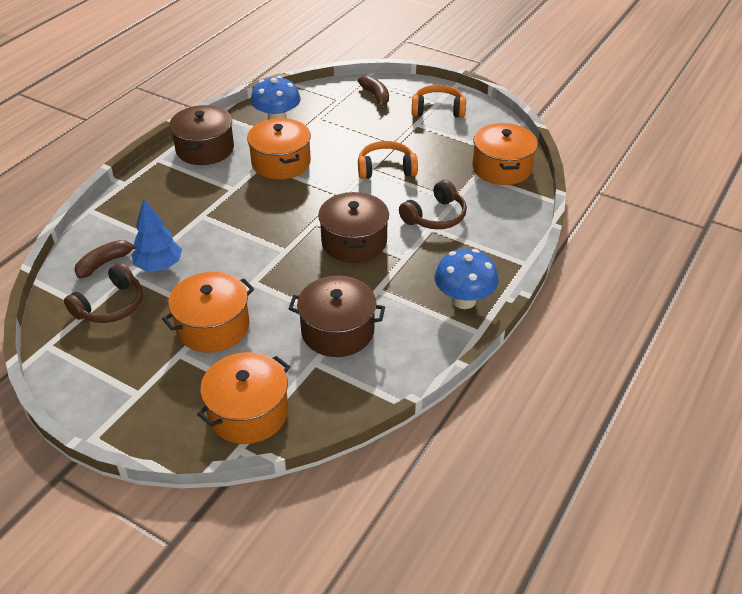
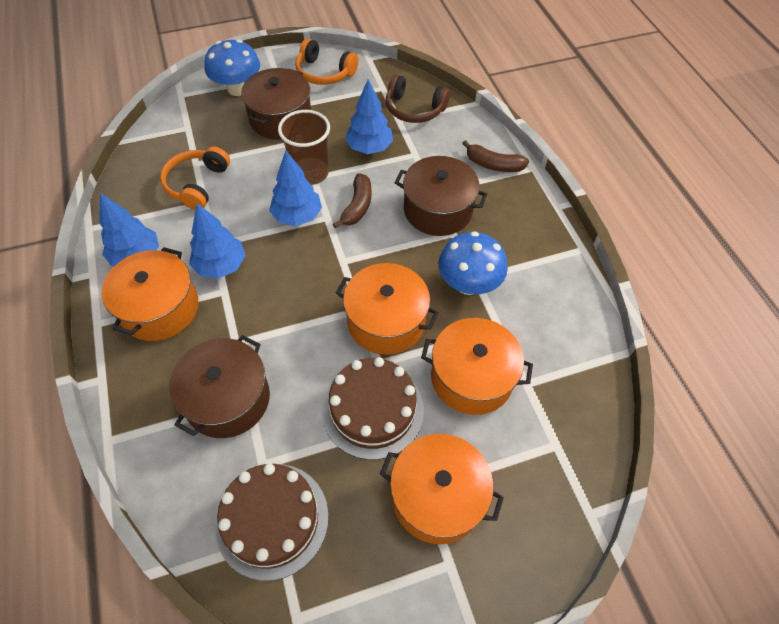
blue tree: [131,199,182,272] = 1 -> [99,193,159,267] [189,203,246,279] [269,151,322,226] [345,79,393,154] = 4
brown cake: none = 0 -> [215,463,329,581] [322,357,424,460] = 2
brown cup: none = 0 -> [278,110,330,185] = 1
brown headphones: [64,263,143,323] [399,180,467,229] = 2 -> [386,74,450,123] = 1

